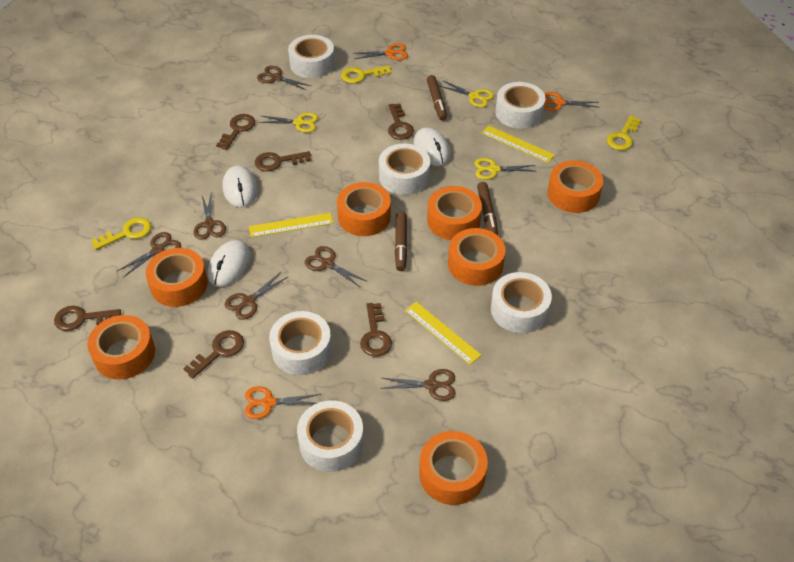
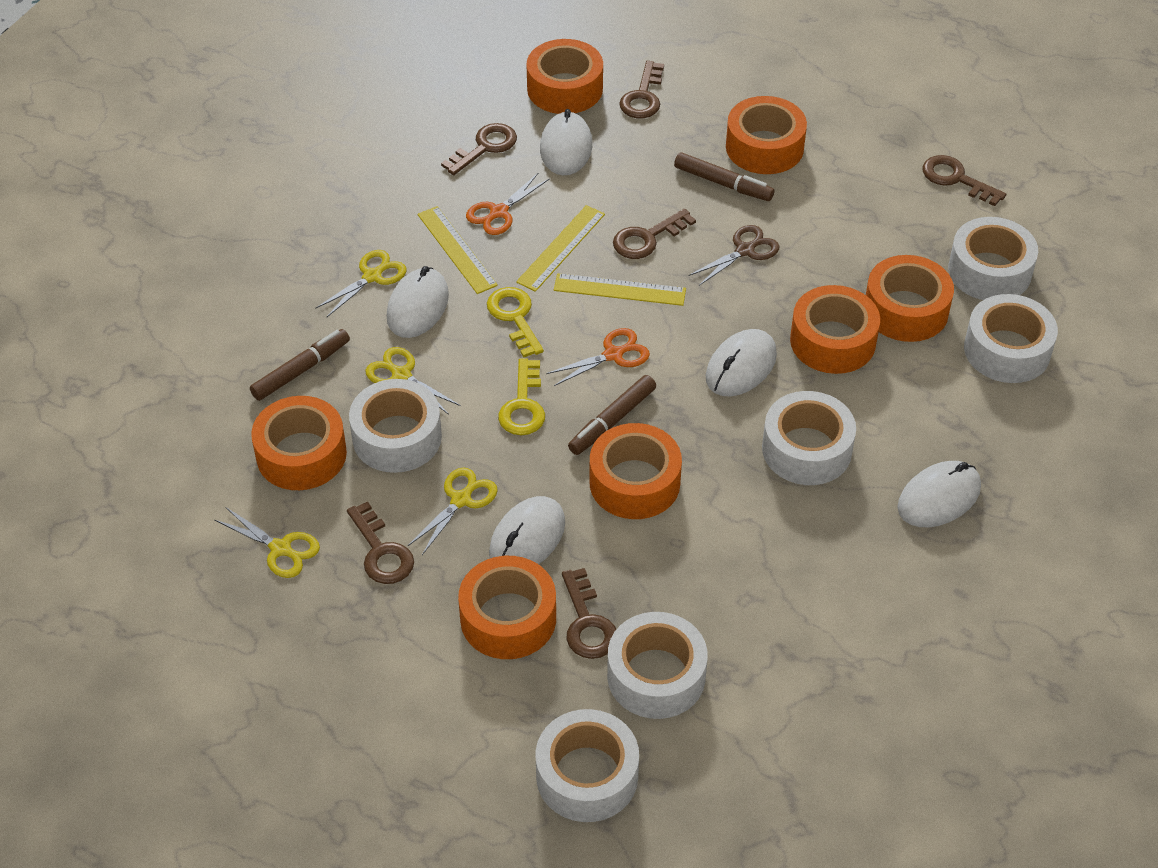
brown scissors: [117,232,181,278] [193,195,226,240] [225,272,288,320] [257,66,311,90] [305,246,366,288] [380,369,455,401] = 6 -> [689,225,780,286] = 1
orange scissors: [244,386,321,419] [353,43,408,60] [544,92,600,111] = 3 -> [466,173,550,235] [546,328,650,386] = 2
white mouse: [208,240,251,287] [222,166,258,208] [413,128,450,166] = 3 -> [387,266,449,338] [489,496,565,564] [540,109,592,176] [706,329,777,396] [897,461,981,527] = 5
yellow key: [91,217,152,250] [341,65,392,83] [607,115,641,150] = 3 -> [487,287,544,358] [498,358,545,435] = 2
yellow scissors: [259,113,318,133] [440,80,494,108] [474,158,537,180] = 3 -> [215,507,320,578] [315,250,407,317] [366,347,461,415] [408,468,498,555] = 4

